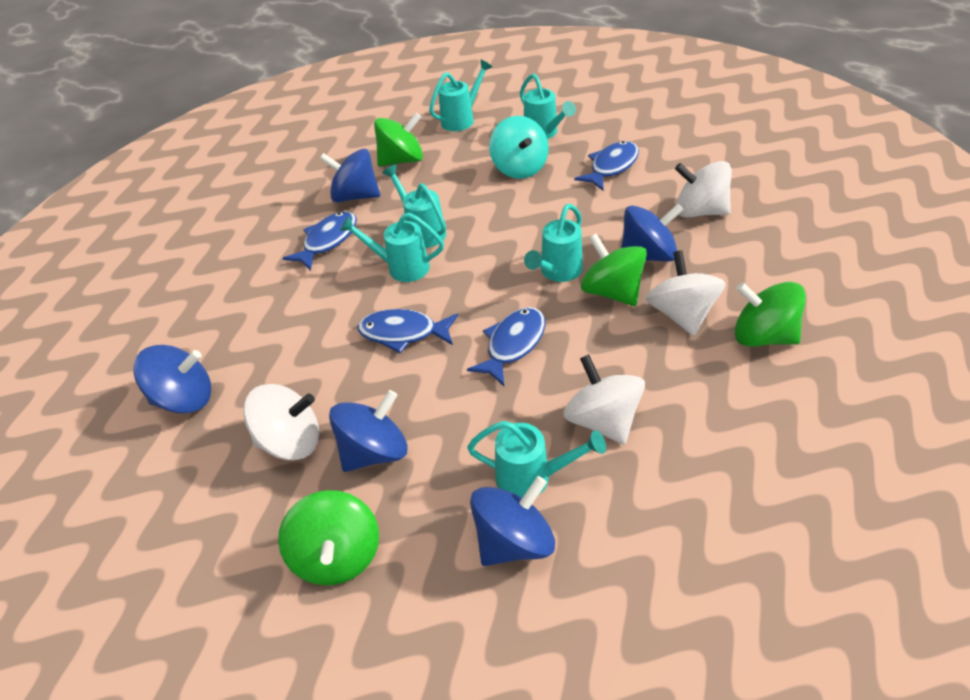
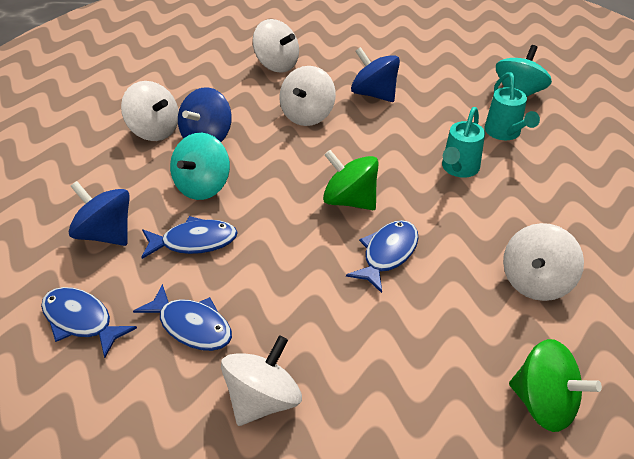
blue spinning top: [134,345,211,414] [320,149,380,203] [329,390,408,472] [470,476,555,566] [621,204,684,262] = 5 -> [69,181,130,246] [178,87,232,142] [351,47,400,102] = 3
green spinning top: [278,490,379,585] [374,113,423,166] [581,234,647,306] [735,282,806,347] = 4 -> [323,150,379,210] [509,339,602,432] = 2
turquoise spinning top: [489,116,549,179] = 1 -> [170,133,230,200] [496,45,552,97] = 2
turquoise watering can: [340,213,444,282] [382,164,446,248] [429,60,492,131] [467,421,606,498] [520,73,576,139] [524,204,583,282] = 6 -> [442,107,485,178] [485,72,540,140] = 2
white spinning top: [243,384,319,460] [563,354,645,445] [646,250,726,336] [675,161,732,218] = 4 -> [121,81,179,141] [221,335,302,426] [253,19,299,73] [279,66,336,126] [503,223,584,301] = 5

